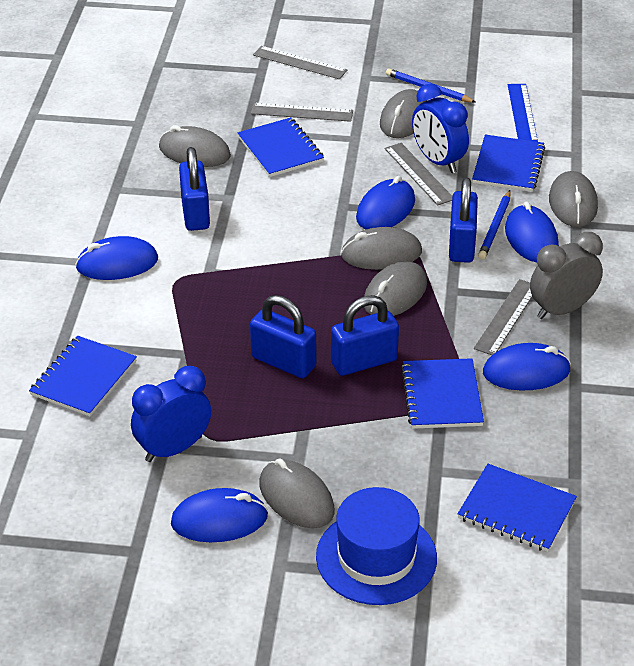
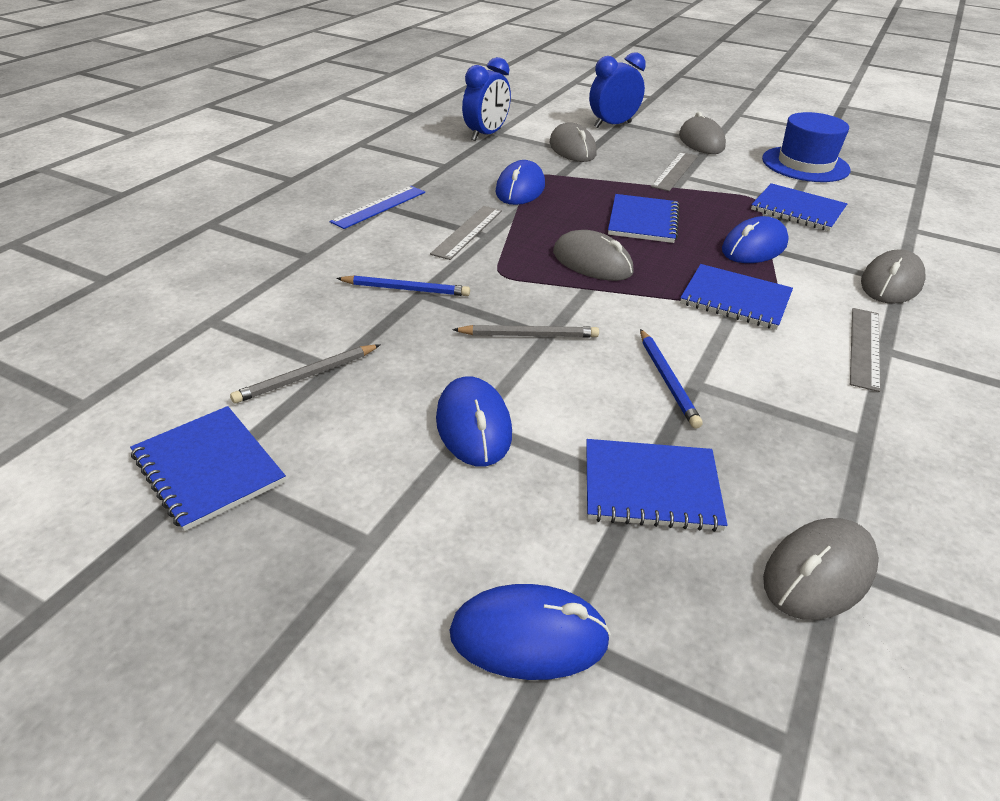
blue mouse: [75,236,158,280] [171,488,268,542] [356,176,415,230] [483,343,571,390] [505,201,559,262] = 5 -> [436,376,512,467] [450,584,611,680] [495,160,545,205] [722,216,789,263] = 4
blue padlock: [179,147,210,231] [250,295,316,378] [331,295,399,376] [449,177,478,263] = 4 -> none = 0
grey clock: [530,232,603,319] = 1 -> none = 0
grey mouse: [159,125,231,167] [259,459,335,528] [341,227,422,270] [364,261,427,316] [380,89,428,138] [549,171,598,227] = 6 -> [549,122,597,162] [553,230,634,281] [679,112,726,154] [763,518,879,620] [861,250,925,304] = 5
grey pencil: none = 0 -> [230,344,381,404] [452,325,599,338] = 2
grey ruler: [251,103,353,122] [253,46,348,79] [385,143,452,205] [474,279,532,355] = 4 -> [430,206,502,260] [651,152,698,191] [850,308,880,392] = 3

